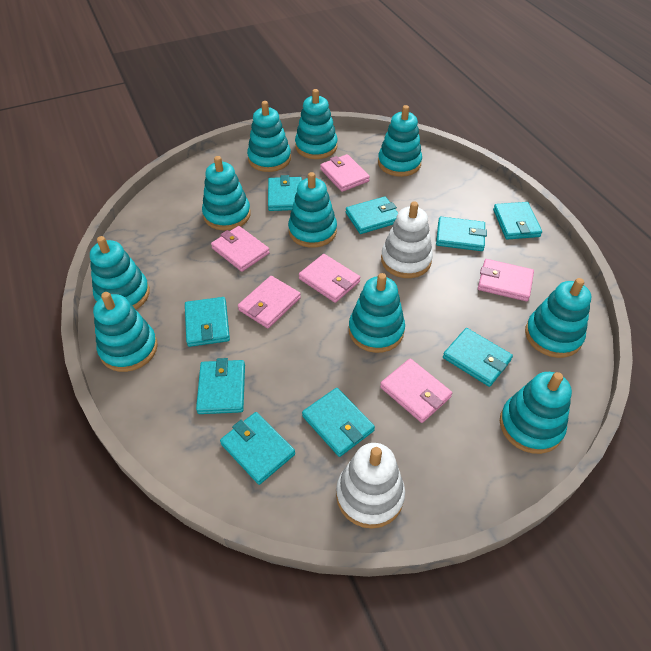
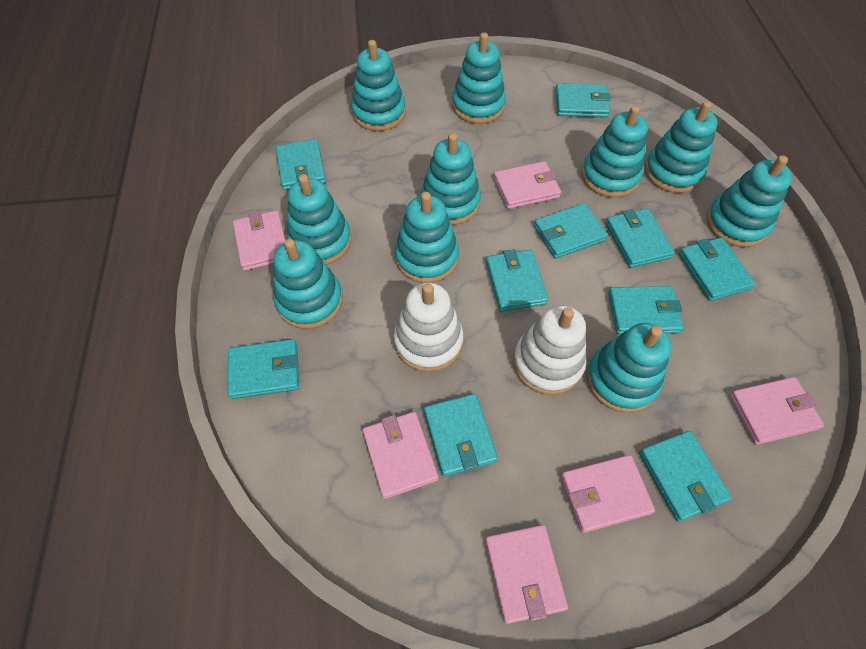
turquoise wallet: [185,297,230,347] [196,358,245,414] [220,412,295,485] [268,175,302,211] [302,388,375,457] [346,196,398,234] [436,217,487,251] [443,328,513,387] [493,202,542,239] = 9 -> [227,339,299,399] [276,139,326,190] [424,394,498,477] [486,249,549,312] [534,203,608,259] [555,83,611,118] [605,208,675,268] [608,286,683,334] [639,431,732,522] [679,237,755,301] = 10

